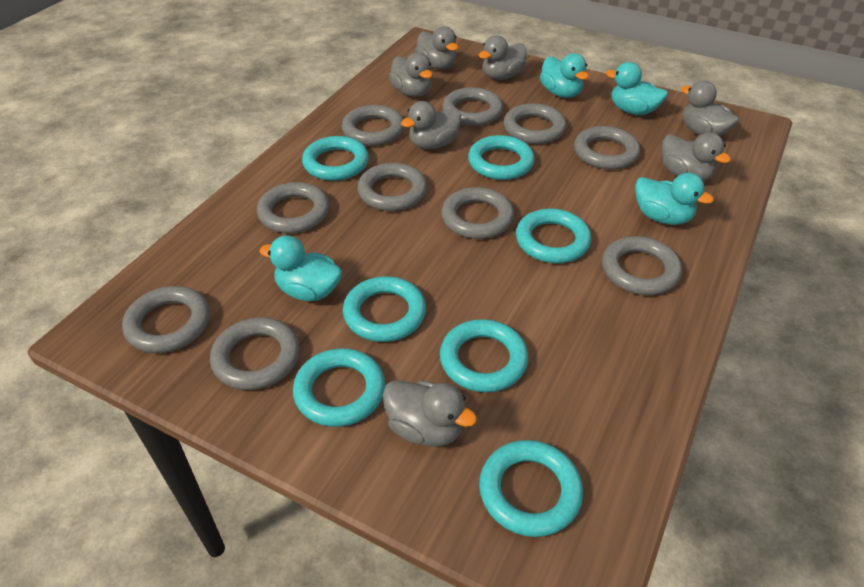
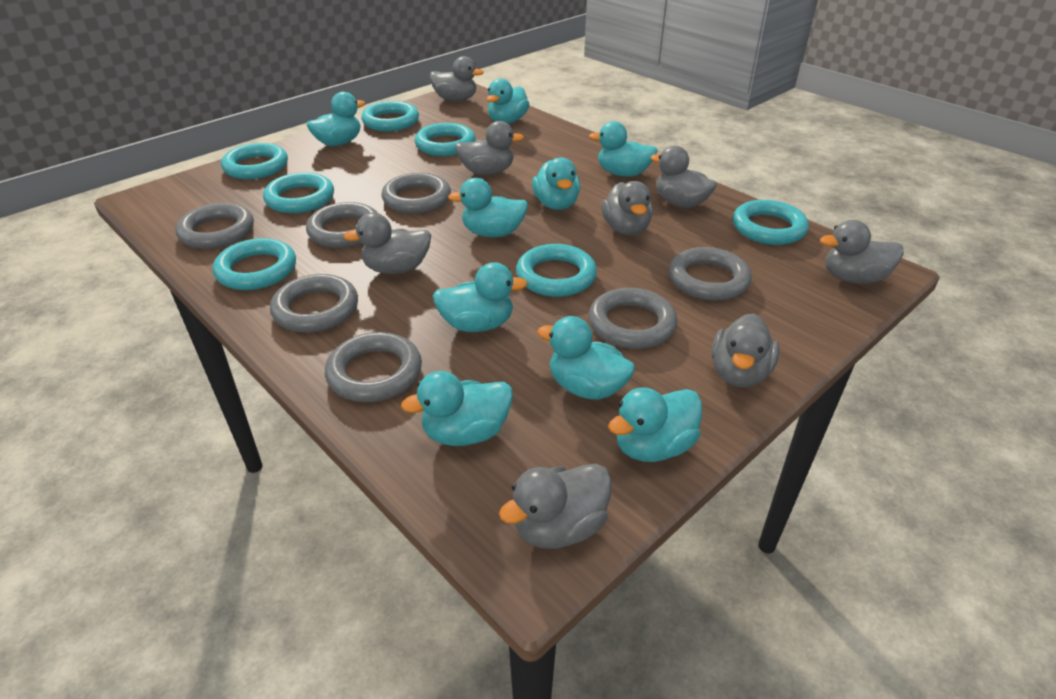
grey duck: [383,380,477,447] [389,52,433,97] [401,101,461,149] [415,26,459,70] [478,35,527,80] [662,132,731,181] [681,80,739,136] = 7 -> [343,213,431,274] [430,56,484,101] [455,121,524,175] [499,463,612,549] [601,181,653,235] [651,146,717,208] [711,313,780,388] [820,220,904,284] = 8
grey ring: [122,286,210,353] [210,317,300,390] [257,182,329,233] [342,105,404,146] [357,163,427,211] [441,187,514,239] [442,87,503,126] [503,103,566,144] [574,126,640,170] [602,236,682,295] = 10 -> [175,203,254,249] [270,274,358,333] [306,202,378,248] [325,332,422,402] [381,173,451,214] [589,288,678,349] [669,247,752,301] = 7
turquoise duck: [259,235,342,301] [540,53,589,98] [606,62,668,115] [635,173,714,225] = 4 -> [307,92,365,146] [401,371,513,446] [433,262,528,332] [448,178,528,238] [487,78,530,124] [532,157,580,210] [537,316,635,400] [589,121,658,177] [608,387,702,462] = 9

